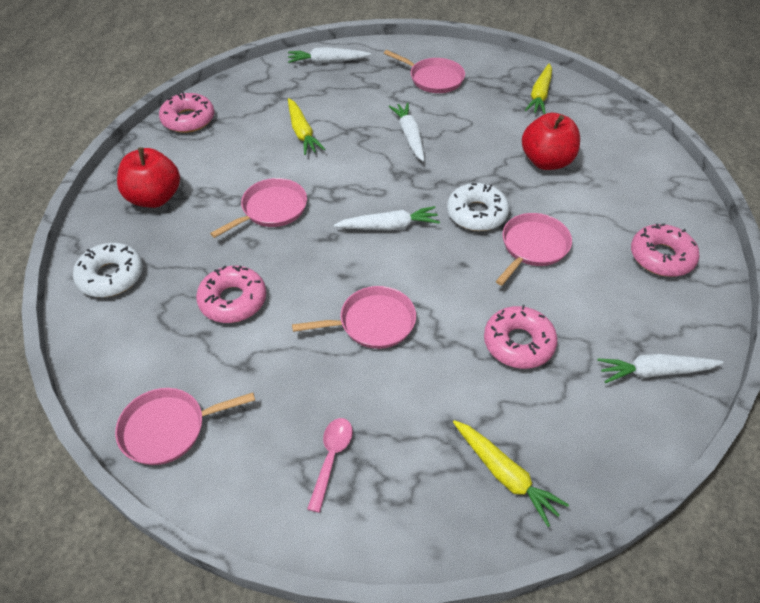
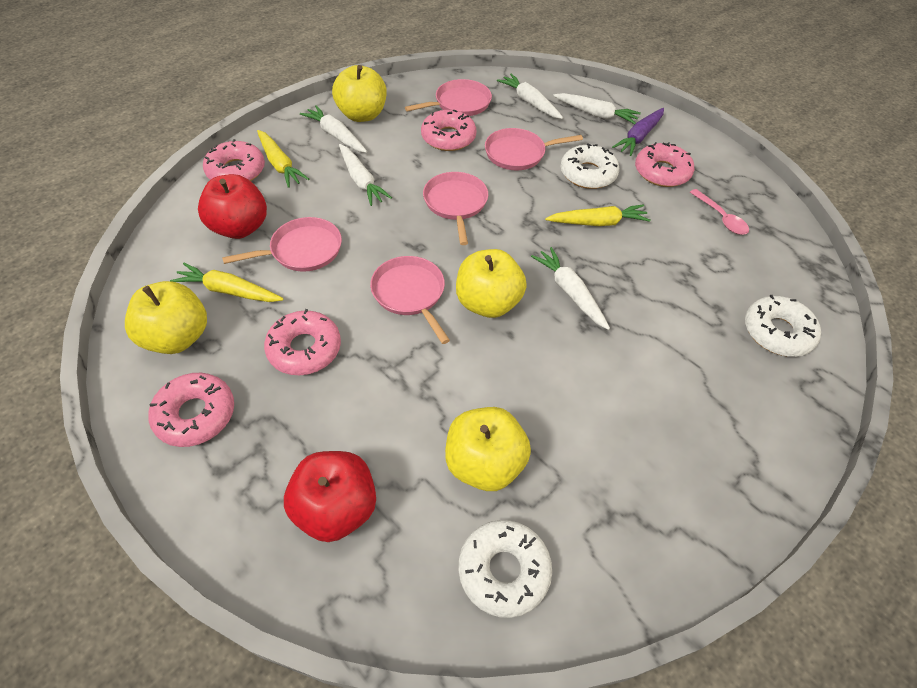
pink donut: [159,92,215,133] [196,266,266,323] [484,305,557,369] [631,223,700,277] = 4 -> [149,373,234,447] [203,139,265,181] [264,309,341,375] [421,109,476,151] [635,142,694,187] = 5
purple carrot: none = 0 -> [612,108,664,156] = 1
white carrot: [288,47,371,64] [334,206,440,231] [388,103,425,162] [597,354,724,383] = 4 -> [300,105,367,153] [339,144,392,206] [497,74,563,119] [531,247,610,330] [553,93,641,124] = 5
white donut: [73,243,143,297] [447,183,509,231] = 2 -> [459,520,552,618] [561,143,619,189] [745,295,821,357] = 3
yellow apple: none = 0 -> [125,281,207,354] [332,65,387,122] [445,407,531,491] [456,249,527,318] = 4

